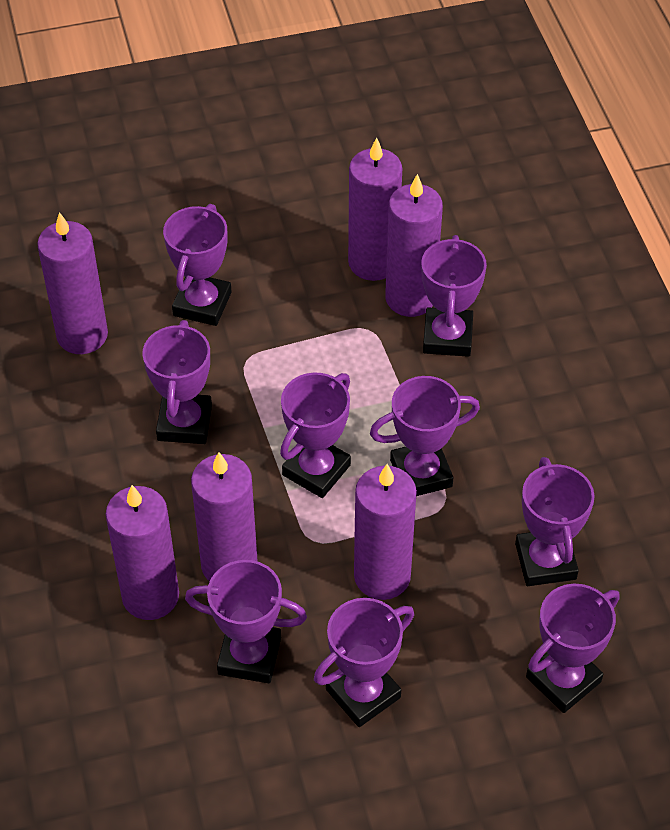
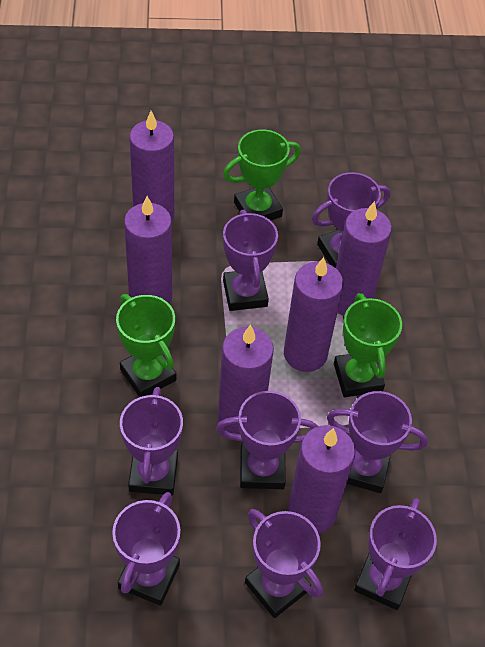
green trophy: none = 0 -> [116,294,176,397] [223,129,301,221] [334,293,402,397] = 3
purple trophy: [142,320,212,444] [163,204,232,326] [185,560,307,683] [280,373,351,498] [314,598,414,727] [370,376,480,496] [421,235,487,357] [515,457,595,586] [526,584,619,713] = 9 -> [112,492,180,606] [120,387,183,495] [216,391,318,489] [223,210,278,311] [245,509,323,618] [312,172,390,268] [327,391,428,493] [354,498,437,610] = 8

